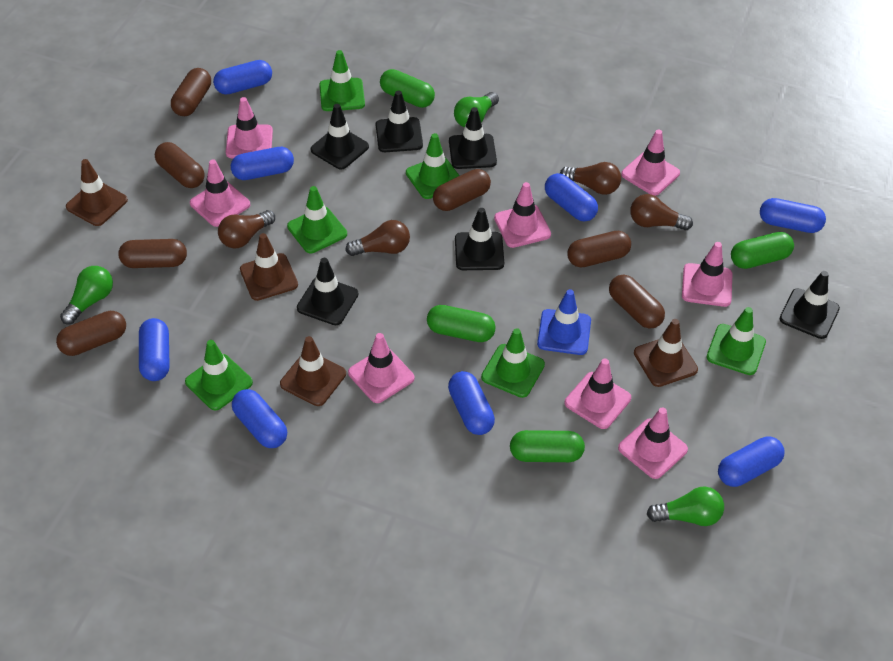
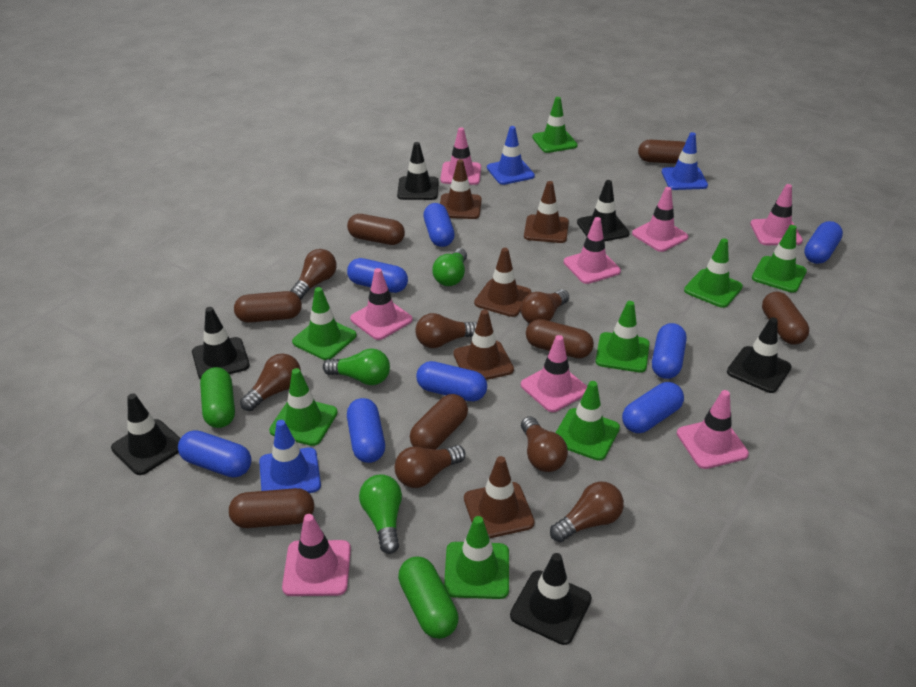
blue traffic cone: [537,289,591,355] = 1 -> [259,420,321,493] [487,126,535,185] [662,132,708,190] = 3
brown light bulb: [218,210,275,248] [345,220,410,256] [560,162,621,195] [630,194,693,230] = 4 -> [240,354,301,411] [290,249,337,299] [394,445,465,488] [415,313,477,348] [521,289,569,324] [521,416,568,472] [550,481,624,542] = 7
brown traffic cone: [66,159,128,226] [240,233,298,301] [280,336,346,406] [634,319,698,387] = 4 -> [440,159,482,219] [453,310,514,380] [464,456,535,538] [474,248,531,317] [524,181,569,243] = 5
green capsule: [380,69,435,108] [427,305,496,342] [510,430,585,462] [731,232,794,269] = 4 -> [200,367,235,428] [398,557,459,639] = 2
green traffic cone: [185,340,253,411] [287,186,347,253] [319,50,365,111] [406,133,460,199] [481,328,545,398] [706,307,766,375] = 6 -> [269,368,338,446] [292,287,356,360] [444,516,509,599] [532,97,578,153] [556,381,620,461] [596,301,650,373] [684,238,743,308] [752,225,807,293] = 8

